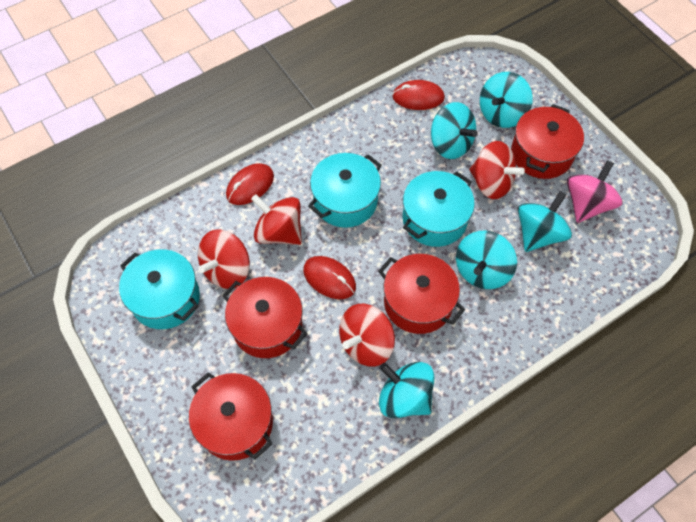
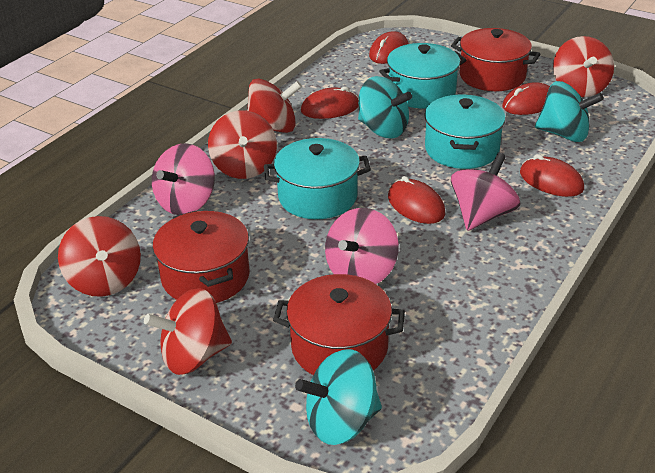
pink spinning top: [567,160,622,223] = 1 -> [152,143,215,215] [325,208,399,284] [451,153,520,231] = 3
red mouse: [226,163,274,205] [303,256,356,299] [392,80,445,110] = 3 -> [301,86,359,119] [369,31,408,64] [388,176,445,224] [502,82,550,115] [520,154,584,197] = 5
red pot: [189,372,273,461] [222,277,308,358] [378,254,465,334] [511,104,584,179] = 4 -> [153,211,250,303] [273,274,405,375] [451,28,540,91] = 3
red spinning top: [198,230,250,289] [251,194,302,245] [339,304,395,367] [469,141,525,199] = 4 -> [58,216,141,297] [144,288,232,375] [208,110,277,179] [247,78,302,133] [553,36,614,97] = 5
turquoise spinning top: [379,362,435,418] [431,102,478,159] [456,231,517,289] [480,72,533,128] [518,191,572,252] = 5 -> [295,349,382,445] [358,76,412,138] [535,81,604,142] = 3

